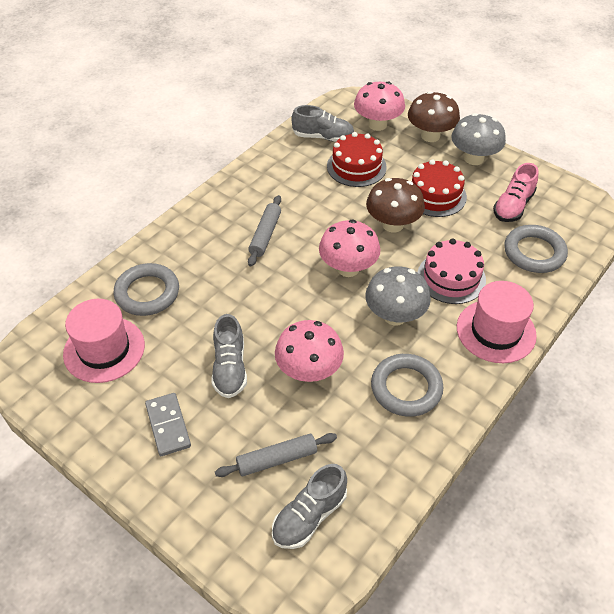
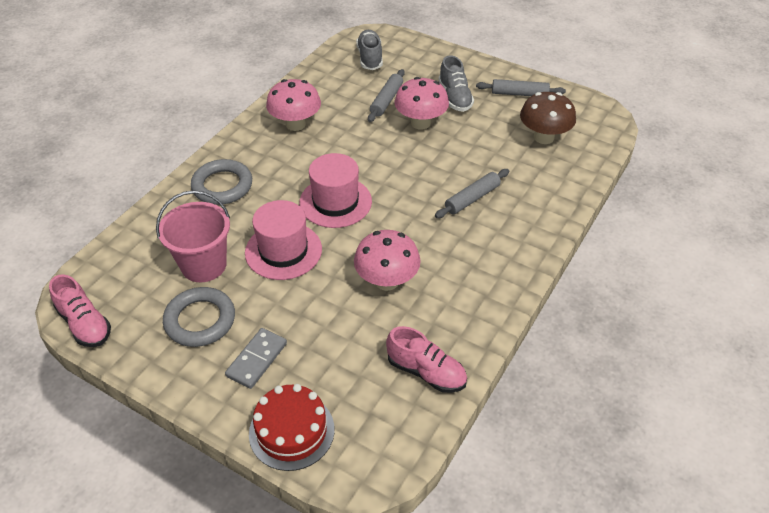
brown mushroom: [366,178,425,233] [408,91,460,142] = 2 -> [520,92,576,144] = 1
grey mushroom: [365,266,431,326] [451,113,506,165] = 2 -> none = 0
grey ring: [114,263,179,316] [371,354,444,417] [504,225,568,273] = 3 -> [163,287,235,347] [191,159,252,205] = 2
grey rolling pin: [215,433,337,477] [248,195,281,267] = 2 -> [368,69,405,122] [435,169,509,218] [476,79,566,96] = 3
grey shoe: [212,314,247,398] [272,464,347,549] [291,105,354,142] = 3 -> [356,30,383,70] [439,55,474,112] = 2
pink bucket: none = 0 -> [156,190,230,282] = 1
pink cake: [417,238,486,304] = 1 -> none = 0
pink shoe: [493,163,538,222] = 1 -> [49,274,111,347] [386,326,467,393] = 2
red cake: [327,132,387,187] [411,159,467,217] = 2 -> [249,384,334,471] = 1

